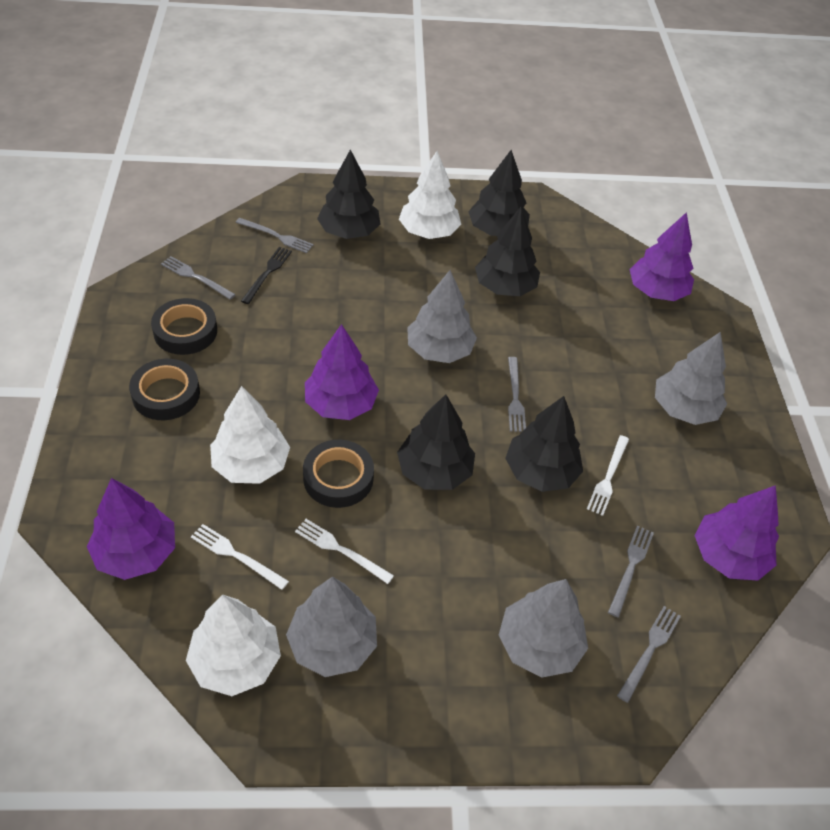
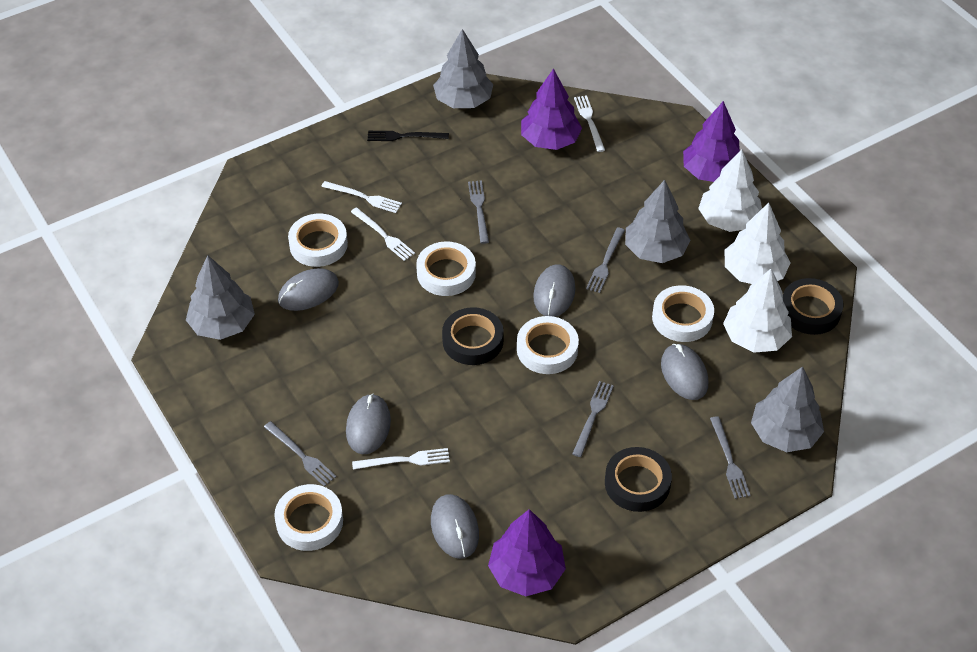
black tree: [317,150,381,239] [397,394,475,490] [468,150,530,236] [475,207,540,296] [505,396,583,492] = 5 -> none = 0
grey mouse: none = 0 -> [278,268,339,311] [346,394,391,454] [431,494,479,559] [533,264,575,317] [661,344,708,400] = 5
purple tree: [87,478,175,580] [305,324,379,420] [629,212,694,301] [694,485,779,581] = 4 -> [488,509,566,596] [521,68,582,150] [683,101,740,182] = 3
white fork: [191,524,289,590] [295,519,394,584] [587,435,629,516] = 3 -> [321,181,402,213] [351,207,415,261] [352,448,450,470] [574,95,605,152] = 4
white tape: none = 0 -> [274,484,343,551] [288,214,348,267] [416,241,476,296] [517,316,579,374] [652,285,714,342] = 5

